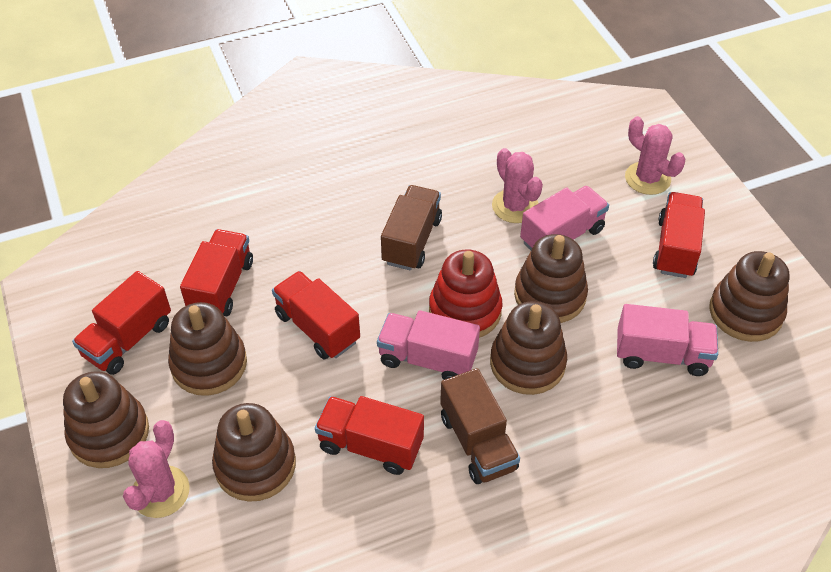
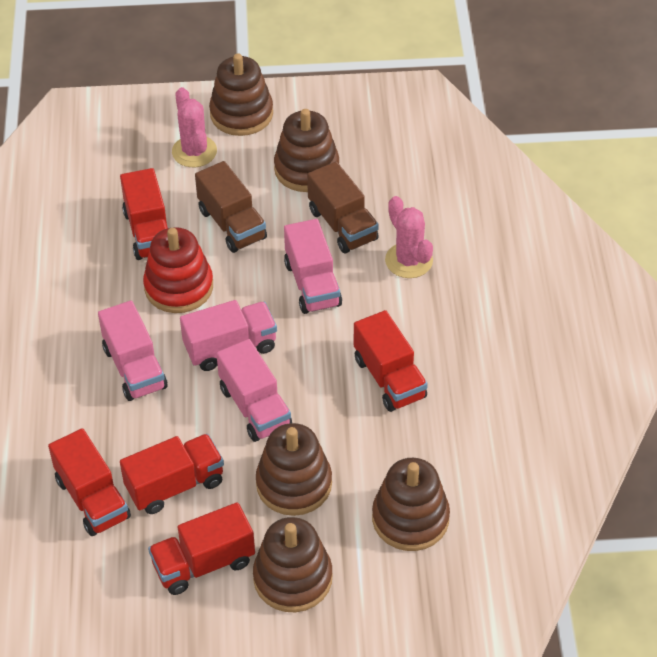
brown stacking toy: [63,371,149,468] [168,302,247,396] [212,403,296,502] [490,301,567,395] [514,234,588,323] [709,251,789,342] = 6 -> [209,54,273,136] [253,517,332,612] [256,423,332,516] [274,109,339,192] [372,458,450,551] = 5
pink cactus: [123,420,190,518] [492,148,543,223] [625,116,685,195] = 3 -> [172,87,217,167] [385,196,433,278] = 2
pink truck: [377,310,480,380] [520,186,609,250] [617,304,718,376] = 3 -> [98,300,167,401] [180,300,277,371] [216,339,292,442] [284,219,342,314] = 4

